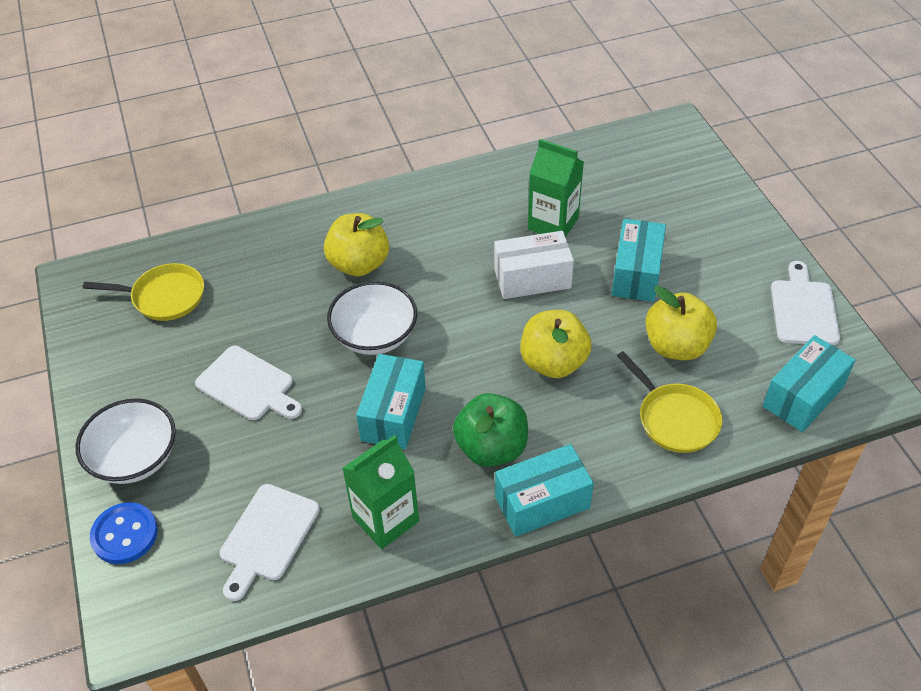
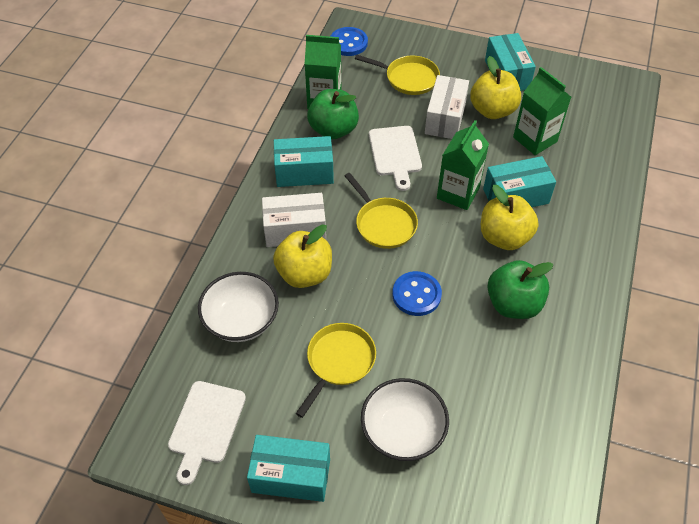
blue button: [90,502,158,564] = 1 -> [330,27,368,56] [392,271,442,316] = 2
green apple: [453,393,528,467] = 1 -> [307,89,359,139] [487,260,553,319] = 2
green carton: [342,435,419,549] [528,139,584,237] = 2 -> [305,35,341,109] [437,120,489,210] [513,67,571,155] = 3
white box: [494,231,574,299] = 1 -> [262,193,326,247] [425,75,469,139] = 2
white cutting board: [195,346,302,420] [220,484,320,601] [771,261,840,345] = 3 -> [168,381,246,485] [369,126,422,191] = 2
yellow pan: [83,263,204,321] [617,351,722,453] = 2 -> [296,323,376,418] [345,173,418,249] [355,54,440,95] = 3

